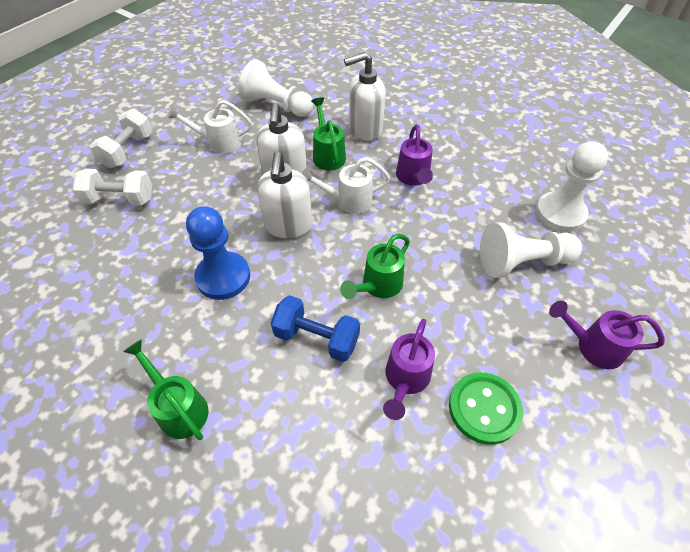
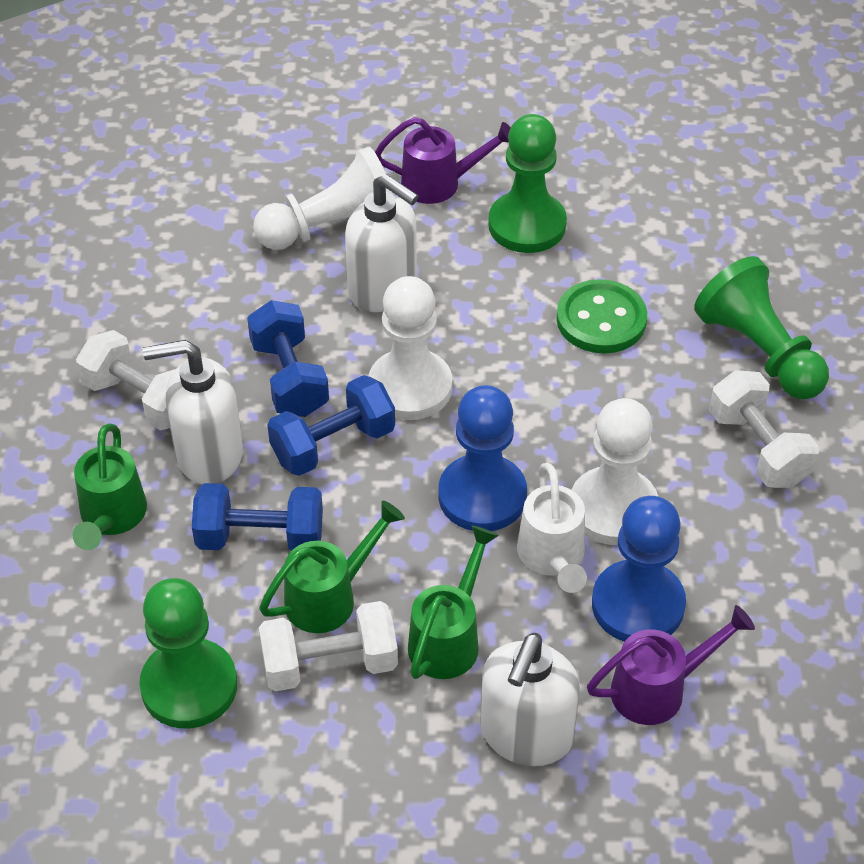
blue dumbbell: [271,295,360,362] = 1 -> [192,483,323,551] [247,300,329,417] [268,375,395,476] = 3
blue pawn: [186,206,250,300] = 1 -> [438,385,527,531] [592,496,686,642] = 2
green pawn: none = 0 -> [139,578,238,729] [488,114,567,253] [694,256,829,399] = 3
purple watering can: [383,319,435,420] [396,124,433,186] [549,301,665,369] = 3 -> [375,117,511,204] [587,605,755,725] = 2
white dumbbell: [73,169,152,206] [90,108,153,168] = 2 -> [76,330,175,431] [259,601,398,692] [709,370,819,488] = 3
white watering can: [168,100,253,154] [301,157,390,214] = 2 -> [517,463,587,593] = 1

